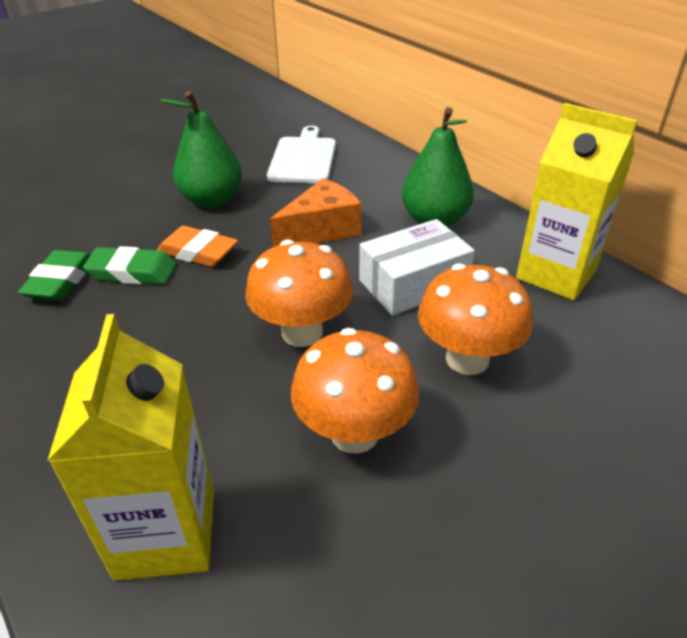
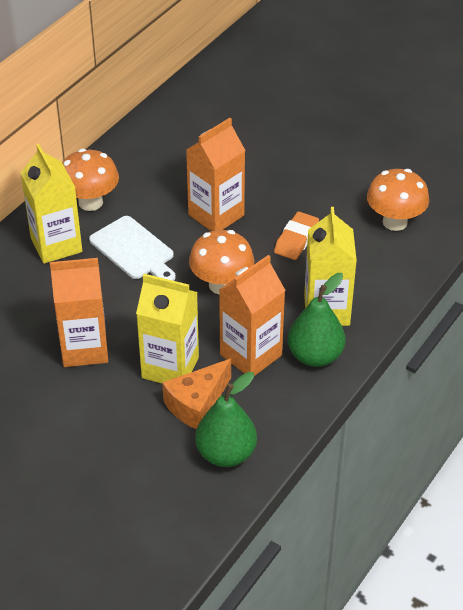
green eraser: [18,250,90,300] [83,246,176,284] = 2 -> none = 0
orange carton: none = 0 -> [50,258,108,367] [186,118,246,231] [219,255,285,376] = 3
white box: [359,219,475,316] = 1 -> none = 0
yellow carton: [47,314,214,581] [516,103,638,300] = 2 -> [20,144,82,264] [136,274,199,383] [304,207,357,326] = 3

